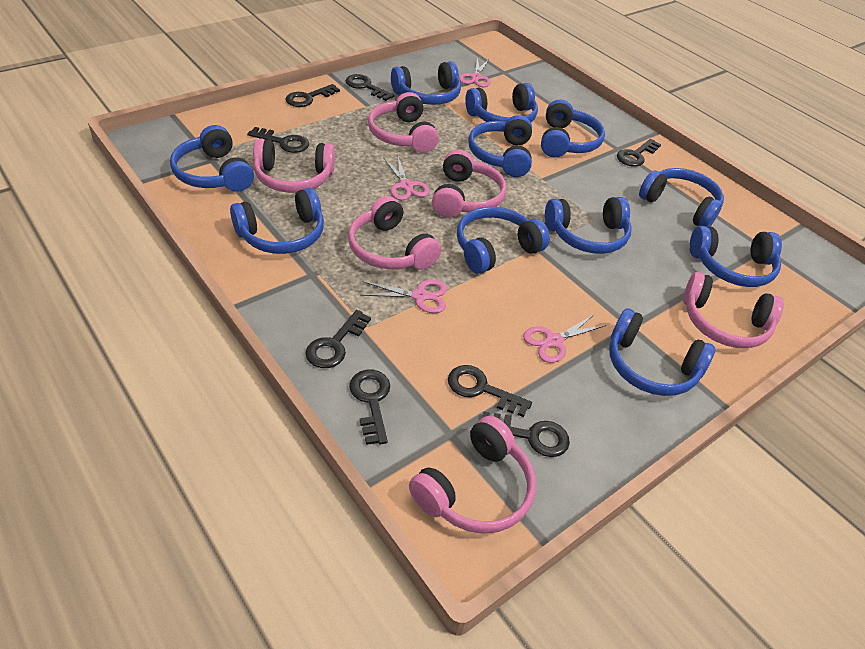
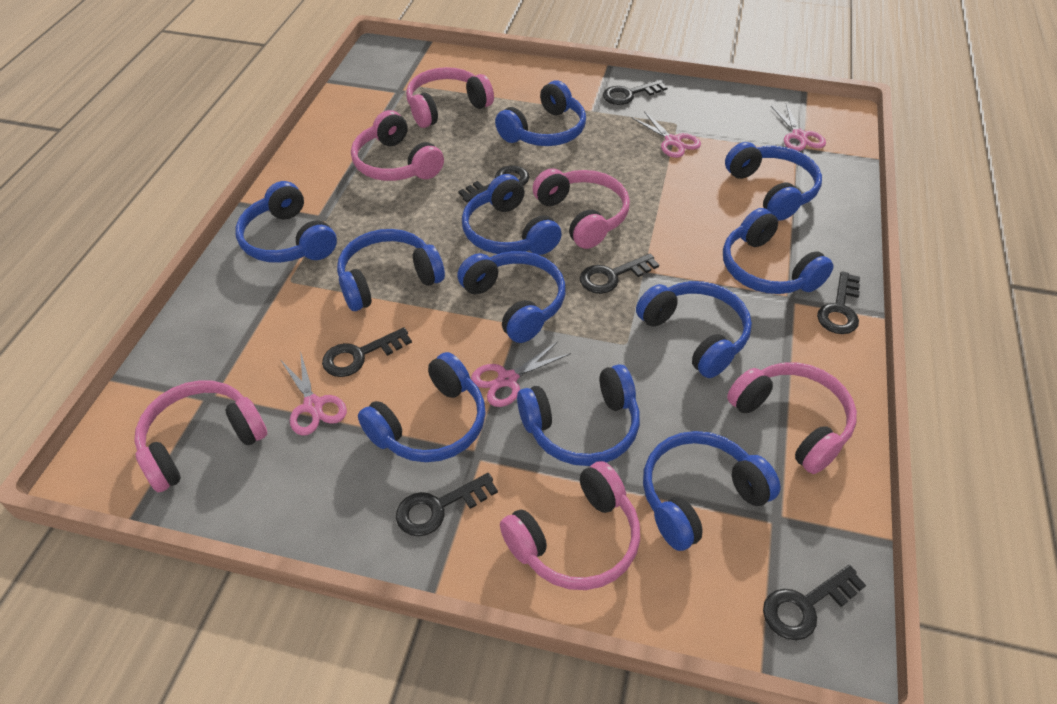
black key: [248,127,309,153] [286,84,340,107] [306,310,371,368] [346,74,395,101] [349,370,390,445] [448,365,532,417] [482,411,570,457] [617,139,661,167] = 8 -> [322,327,412,377] [396,473,498,536] [458,165,529,202] [580,253,659,294] [603,80,668,105] [763,565,866,640] [817,271,860,334] = 7

